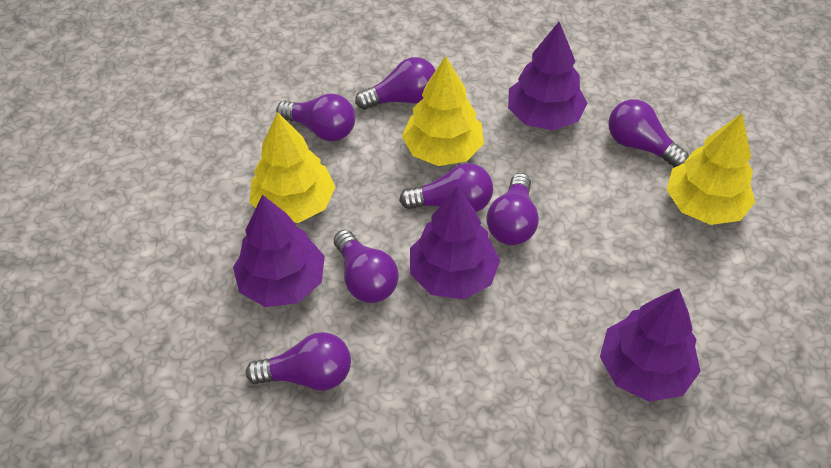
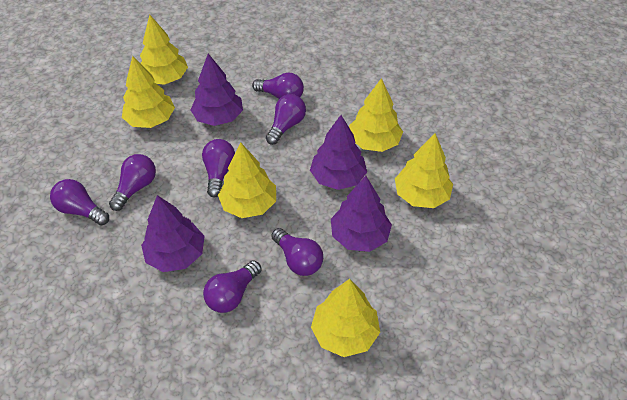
yellow tree: [250,112,335,223] [402,56,484,166] [667,113,755,225] = 3 -> [122,56,175,128] [140,15,188,85] [218,143,276,218] [311,279,380,357] [349,78,403,152] [395,133,453,208] = 6

